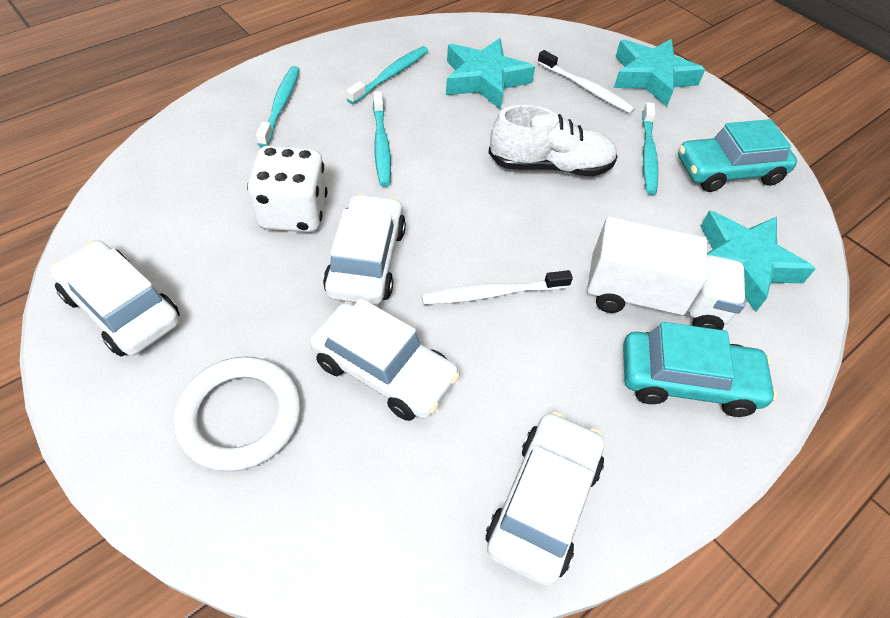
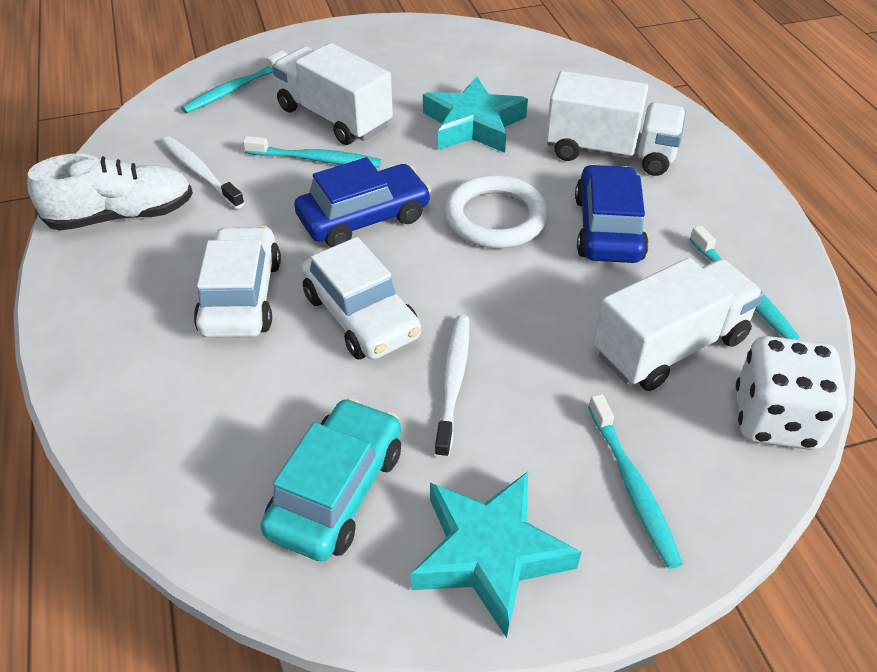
blue car: none = 0 -> [294,157,431,247] [575,164,649,263] = 2
turquoise car: [623,322,777,417] [678,119,797,192] = 2 -> [260,398,401,561] = 1
turquoise star: [446,38,535,110] [614,39,705,107] [701,211,816,312] = 3 -> [411,472,581,638] [423,76,528,153] = 2
white car: [50,240,180,357] [310,298,460,421] [323,193,406,305] [486,411,604,586] = 4 -> [194,226,281,338] [301,237,421,360] = 2
white truck: [587,216,745,330] = 1 -> [272,43,393,145] [546,71,686,176] [594,258,764,391] = 3

